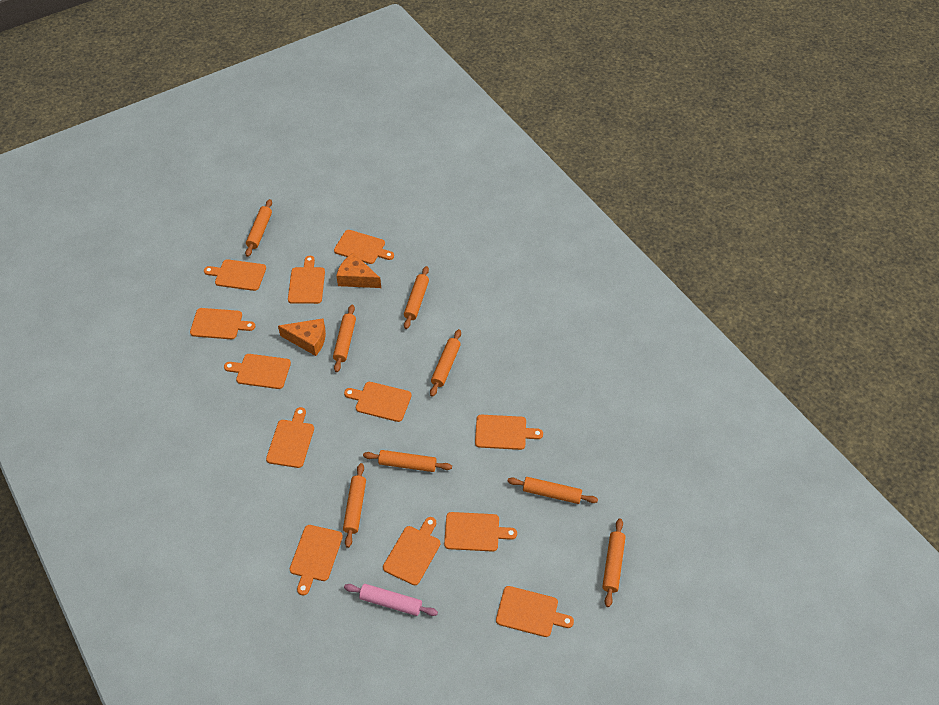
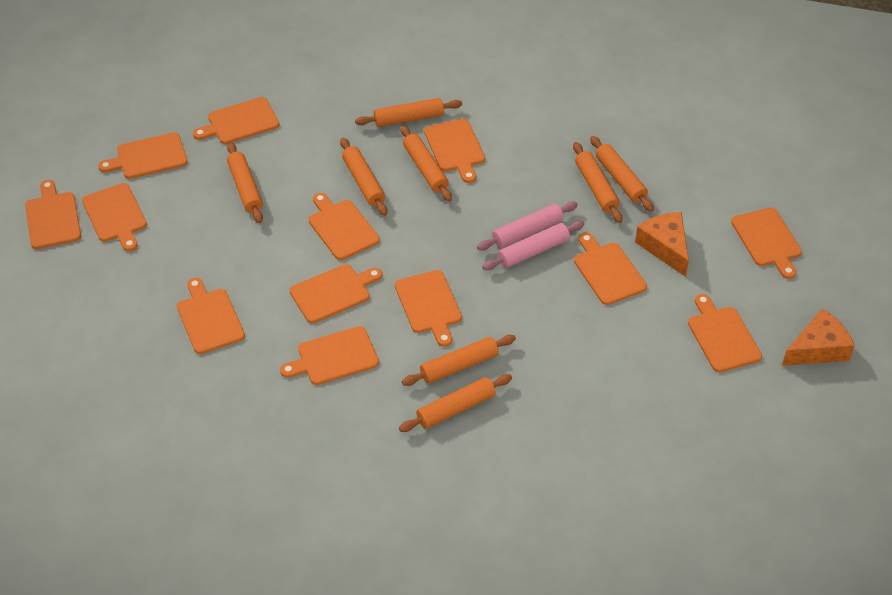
orange cutting board: [190,308,255,339] [204,259,266,291] [224,354,291,389] [266,407,314,468] [288,256,325,304] [290,525,343,595] [334,230,394,264] [344,382,412,422] [383,517,440,585] [444,512,517,552] [475,415,543,450] [496,586,574,637] = 12 -> [25,180,81,249] [82,183,147,252] [98,132,188,179] [177,278,245,354] [193,97,280,144] [280,326,379,385] [289,264,382,323] [308,193,380,260] [395,270,462,347] [424,119,485,183] [574,232,647,305] [688,294,762,372] [731,207,802,279] = 13
pink rolling pin: [344,584,438,616] = 1 -> [477,201,578,250] [482,221,584,270] = 2

